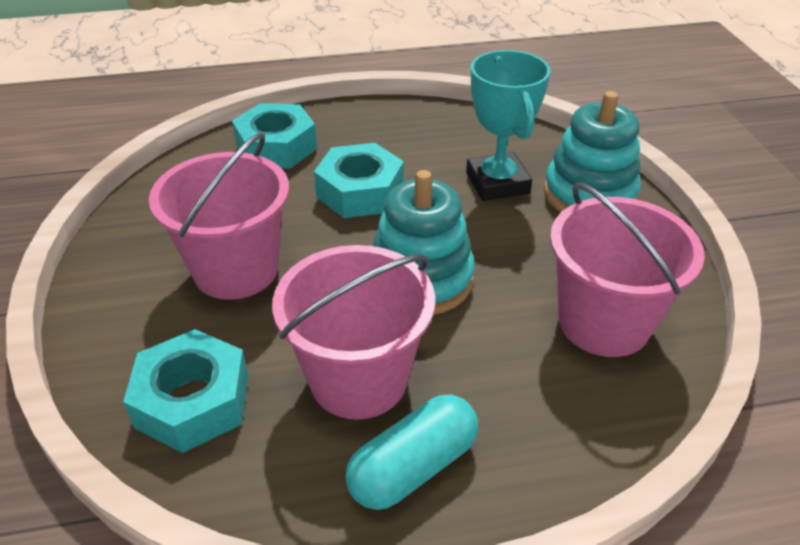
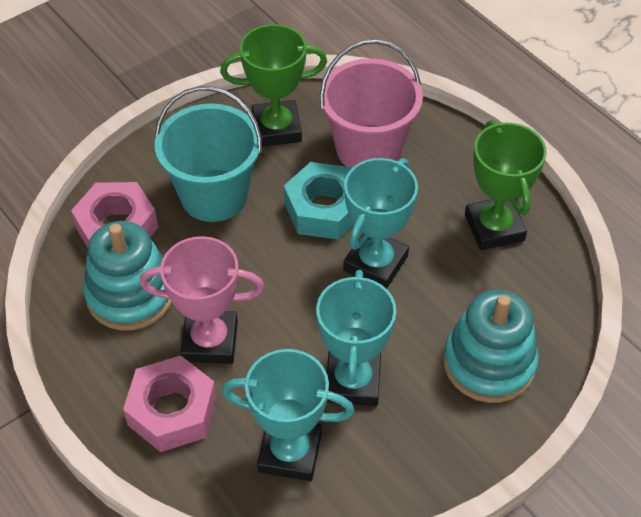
green trophy: none = 0 -> [220,24,327,146] [465,120,547,250] = 2
pink bucket: [149,133,289,300] [272,245,435,419] [550,182,705,357] = 3 -> [320,39,423,169] = 1
pink nut: none = 0 -> [71,182,158,248] [123,356,217,452] = 2
pink trophy: none = 0 -> [140,236,265,364] = 1
turquoise bucket: none = 0 -> [155,86,262,222] = 1
turquoise capsule: [345,395,478,510] = 1 -> none = 0
turquoise nut: [123,329,248,453] [232,103,317,169] [314,143,404,218] = 3 -> [284,162,354,240] = 1
turquoise trophy: [466,50,550,201] = 1 -> [222,349,354,481] [316,270,396,406] [343,158,418,289] = 3

